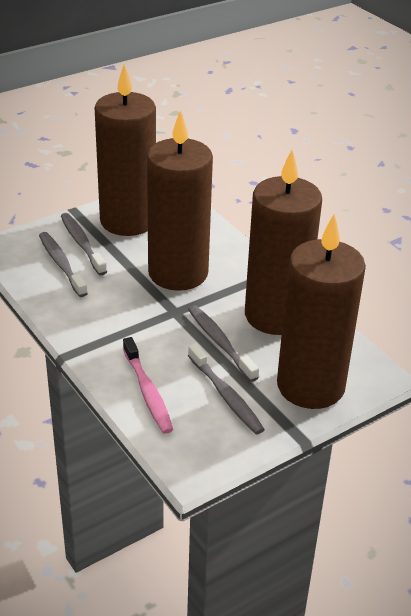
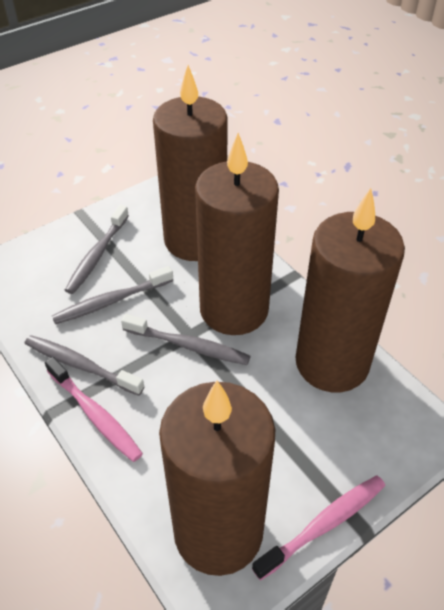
pink toothbrush: [123,337,173,434] = 1 -> [45,357,143,462] [252,476,385,580] = 2

